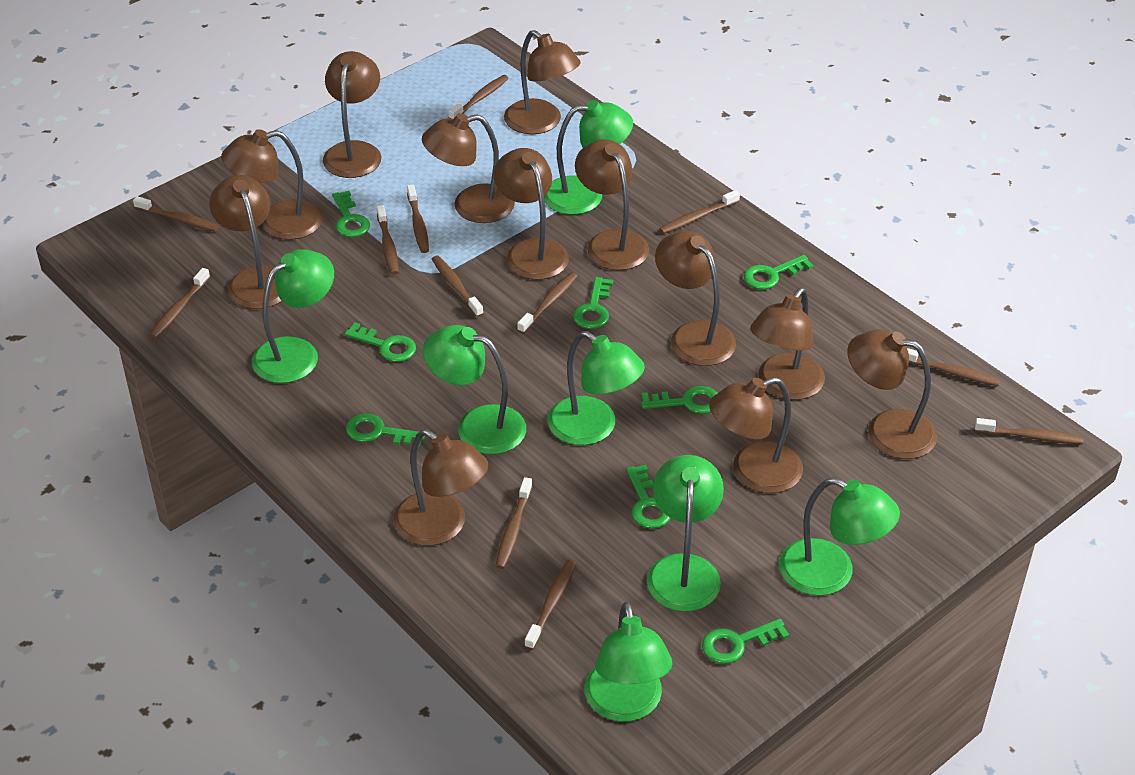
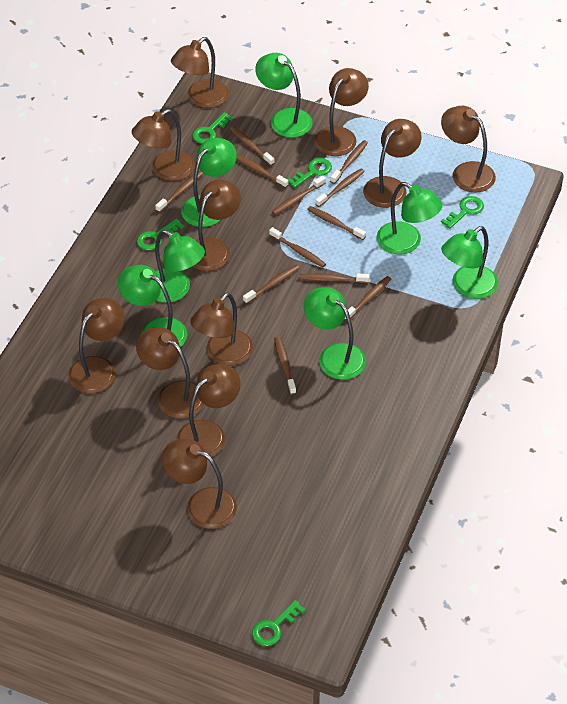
brown lamp: [209,175,281,309] [221,129,323,240] [323,51,381,178] [393,429,489,546] [422,113,515,223] [494,148,569,280] [504,30,581,134] [575,140,649,270] [655,231,736,366] [709,377,803,493] [750,287,825,400] [847,329,937,459] = 12 -> [68,298,125,393] [132,109,195,181] [136,327,204,419] [162,439,237,529] [171,37,229,108] [177,364,240,457] [190,293,253,366] [192,180,241,271] [314,68,369,156] [363,119,422,208] [441,106,496,193] = 11
green key: [332,191,370,237] [344,323,416,362] [346,413,425,449] [573,277,613,329] [626,465,670,529] [641,386,717,414] [702,619,789,664] [744,255,813,290] = 8 -> [137,219,184,250] [193,112,233,144] [252,600,306,646] [287,158,332,188] [441,196,484,229] = 5

